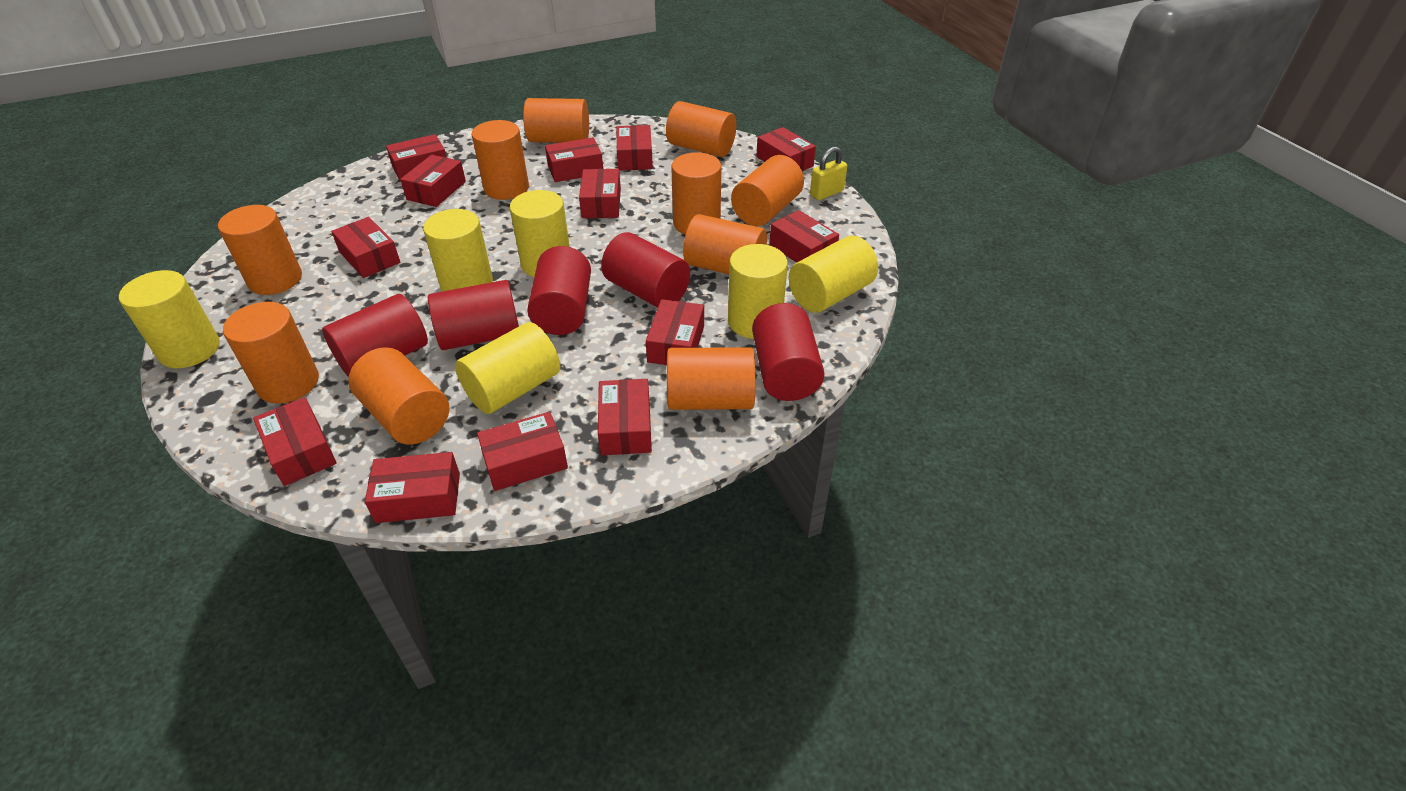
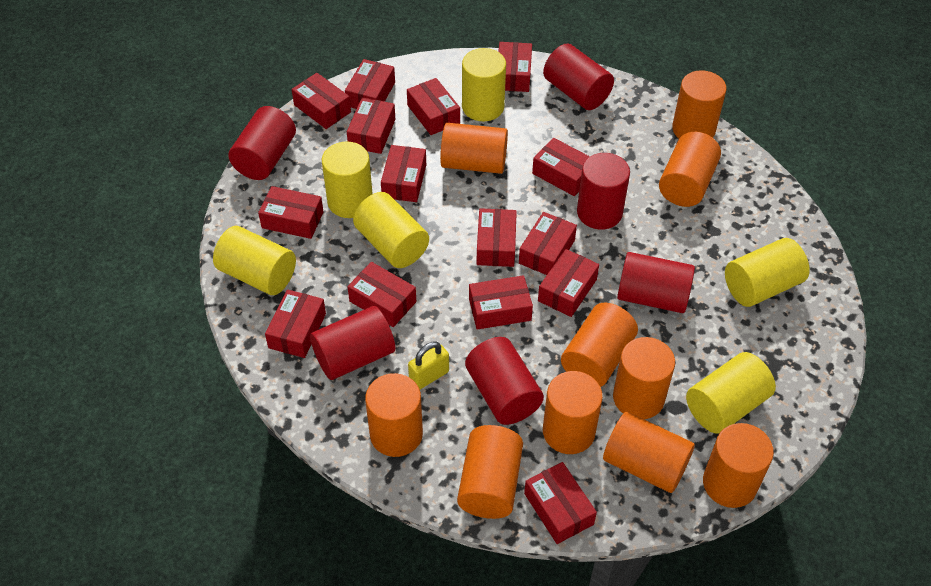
red box: [253,397,337,486] [331,217,401,278] [365,452,460,523] [386,134,447,181] [400,155,466,207] [477,412,568,491] [545,137,603,182] [579,169,621,218] [598,379,652,455] [617,125,653,171] [646,299,704,365] [756,127,816,171] [769,210,839,263] = 13 -> [258,186,324,239] [265,290,326,358] [292,73,351,129] [345,59,395,109] [347,98,395,154] [348,262,416,327] [381,145,426,202] [407,78,460,135] [469,275,533,330] [476,208,517,267] [498,42,532,92] [519,212,577,275] [524,462,597,544] [532,138,590,196] [538,249,599,317] = 15
red cylinder: [322,294,428,377] [428,280,519,350] [527,246,591,335] [601,232,690,308] [752,303,824,401] = 5 -> [228,106,296,180] [310,306,395,380] [465,337,544,425] [543,44,614,110] [577,153,630,230] [617,252,695,313] = 6

